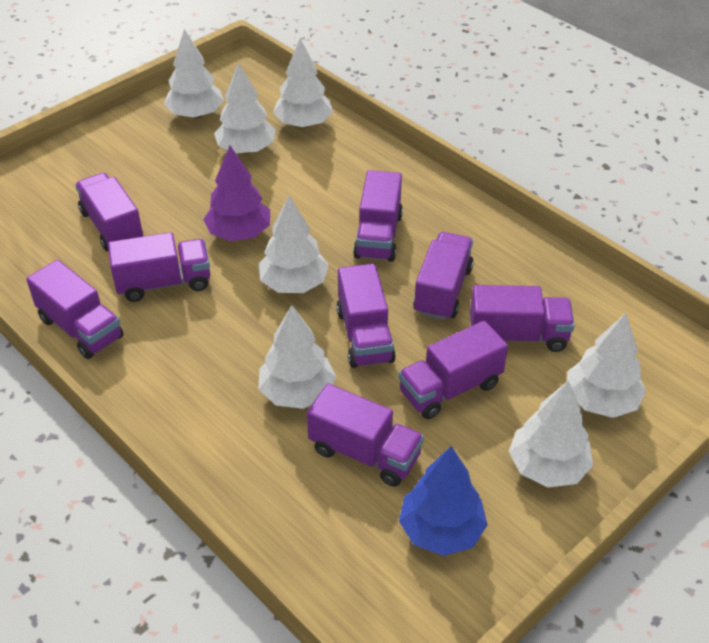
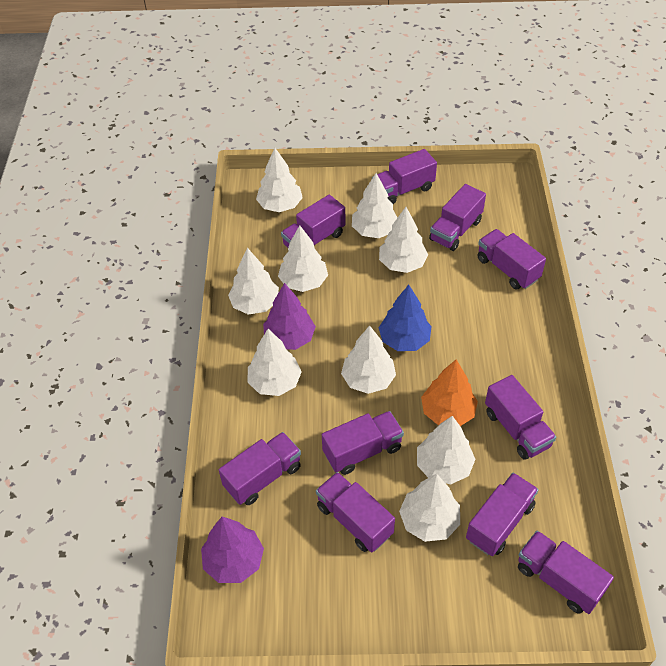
orange tree: none = 0 -> [421,359,478,426] = 1
purple tree: [203,145,270,241] = 1 -> [201,517,264,583] [263,283,316,350] = 2
purple truck: [26,260,124,359] [75,173,143,251] [108,232,210,302] [307,384,424,487] [336,264,396,368] [353,170,403,262] [398,321,508,419] [413,232,474,320] [470,285,575,352] = 9 -> [219,432,301,505] [281,195,345,248] [316,472,395,553] [322,411,404,475] [372,149,437,204] [429,184,486,251] [466,473,539,556] [478,229,546,290] [485,375,556,460] [518,531,614,614] = 10
white tree: [164,29,224,118] [214,63,276,154] [258,196,329,293] [258,305,336,409] [273,38,333,128] [509,381,593,488] [567,313,646,418] = 7 -> [228,248,279,315] [248,329,302,396] [256,148,303,212] [278,225,328,292] [341,325,396,394] [352,173,397,238] [379,207,428,273] [399,474,460,542] [417,416,475,484] = 9

